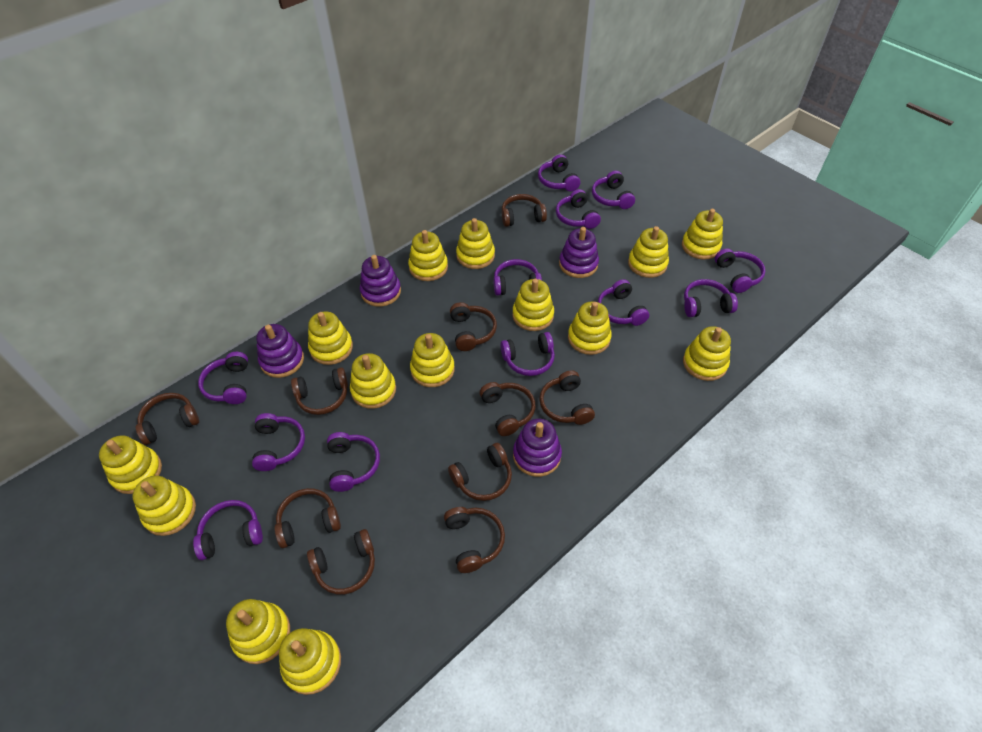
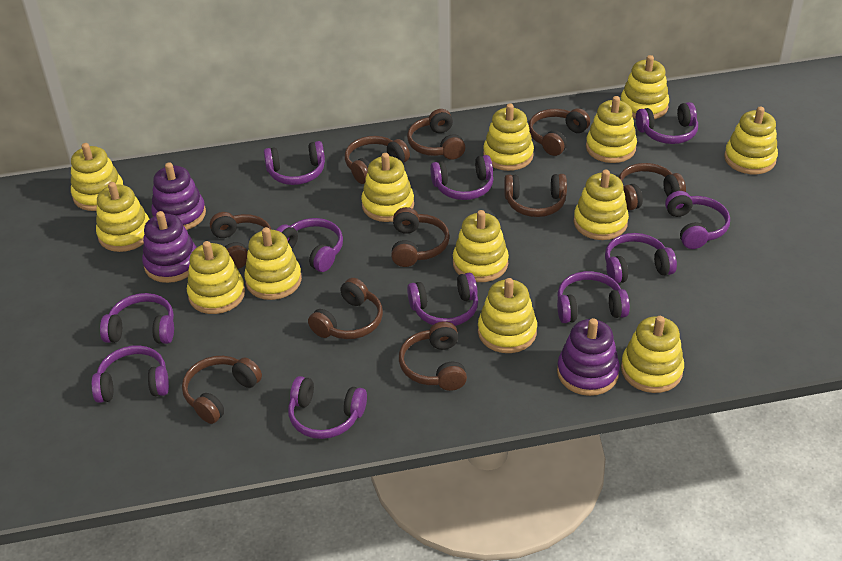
purple headphones: [193,500,263,560] [198,352,248,404] [252,413,305,471] [327,432,380,492] [494,259,542,296] [500,332,555,376] [538,154,580,192] [556,189,601,229] [592,171,635,209] [598,279,649,326] [684,279,738,317] [715,248,766,293] = 12 -> [91,345,169,403] [100,293,174,344] [264,141,325,185] [276,218,343,272] [288,376,367,439] [407,273,478,326] [430,155,494,200] [557,271,630,323] [605,233,677,283] [636,102,698,144] [665,191,730,249] = 11
purple stacking toy: [256,324,304,378] [360,255,401,307] [513,418,562,477] [559,227,599,278] = 4 -> [142,211,197,283] [151,162,206,230] [557,318,620,396] = 3
yellow stacking toy: [99,435,162,494] [132,476,196,536] [226,599,290,664] [279,628,341,695] [308,311,353,365] [350,353,396,409] [408,230,448,281] [410,333,455,387] [456,218,495,269] [512,279,554,331] [568,302,612,355] [628,226,669,278] [682,209,723,260] [683,326,731,381] = 14 -> [71,143,123,211] [96,182,149,252] [187,241,245,314] [244,227,302,300] [361,153,414,222] [453,210,509,282] [478,278,537,353] [483,103,534,171] [574,170,629,240] [586,96,637,163] [620,55,669,119] [621,316,684,393] [724,106,778,174] = 13

